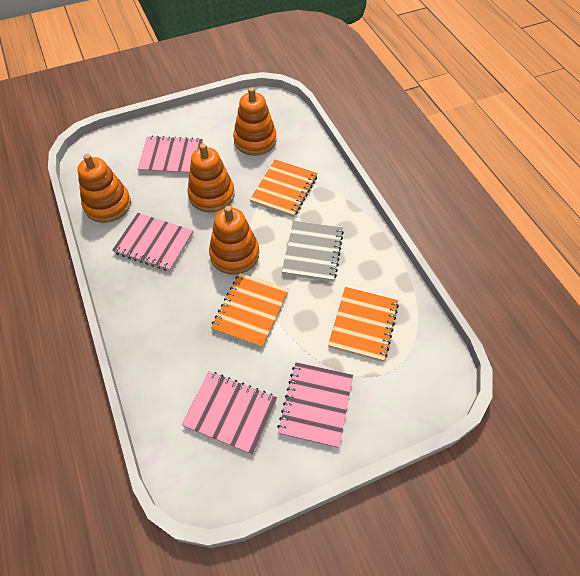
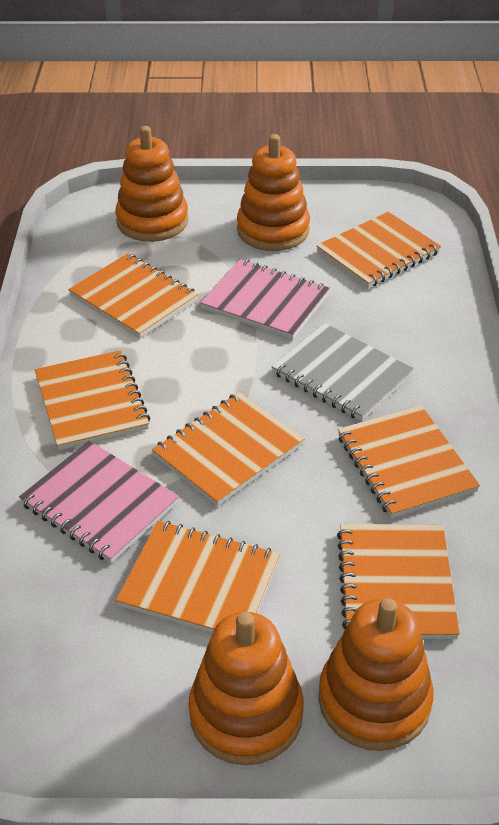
orange notebook: [211,273,289,348] [250,159,317,217] [328,287,399,362] = 3 -> [35,350,150,450] [68,253,199,338] [116,521,280,633] [152,392,305,506] [316,212,441,288] [337,524,460,639] [338,405,480,518] = 7
pink notebook: [112,213,193,272] [138,136,203,174] [181,371,277,455] [277,362,353,448] = 4 -> [19,441,179,563] [200,259,330,340] = 2

